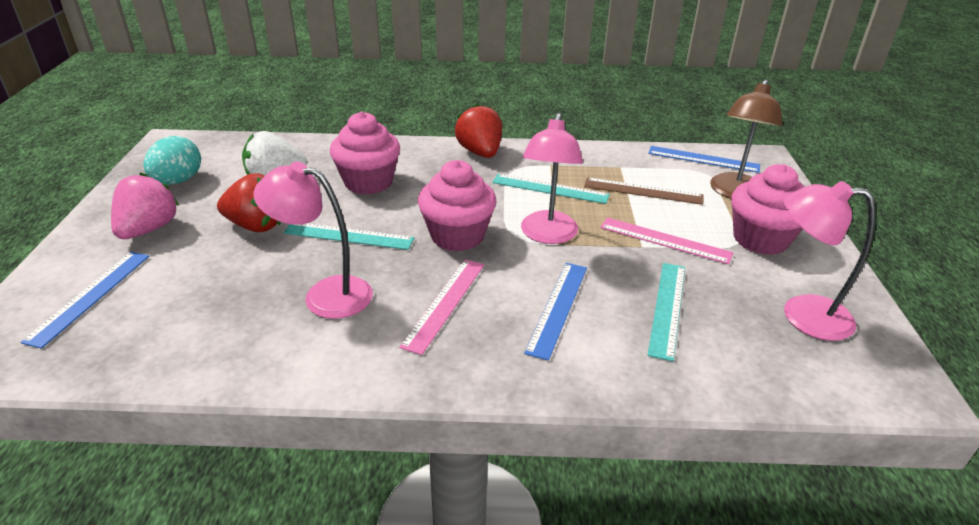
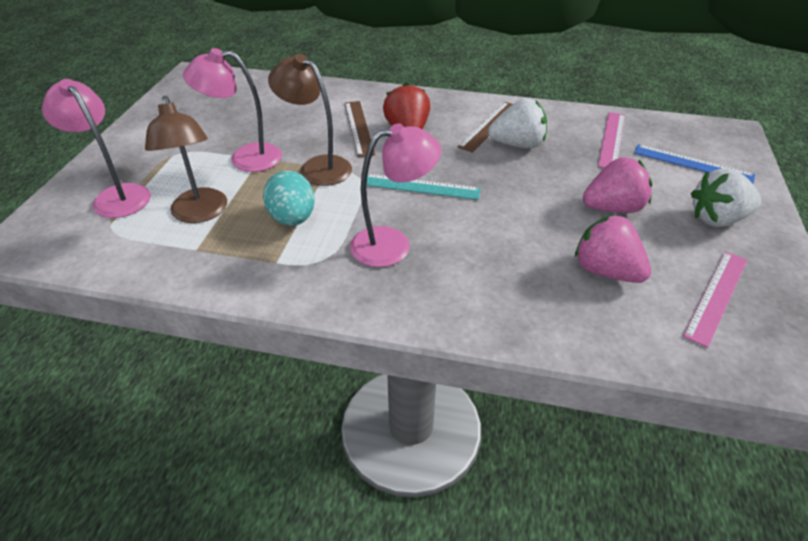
blue ruler: [20,252,149,349] [524,263,587,361] [648,146,760,173] = 3 -> [634,144,755,184] = 1
brown lamp: [710,79,783,199] = 1 -> [145,96,227,223] [268,54,352,186] = 2
brown ruler: [584,177,704,205] = 1 -> [345,101,375,157] [458,102,513,153] = 2
pink cupcake: [330,111,400,195] [418,160,496,252] [731,164,804,255] = 3 -> none = 0
pink strawberry: [111,173,179,239] = 1 -> [575,215,651,283] [583,157,652,213] = 2
red strawberry: [217,173,281,232] [455,104,502,158] = 2 -> [383,83,430,129] = 1
turquoise ruler: [283,223,414,250] [492,174,610,204] [648,263,685,361] = 3 -> [366,174,481,200] = 1
white strawberry: [242,131,307,175] = 1 -> [488,98,547,149] [691,168,761,227] = 2

